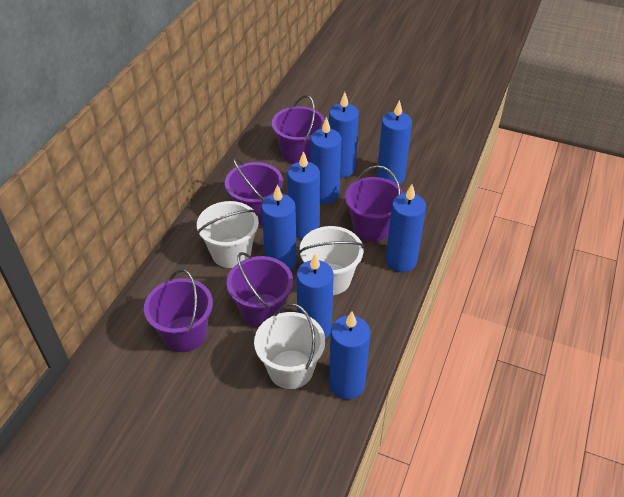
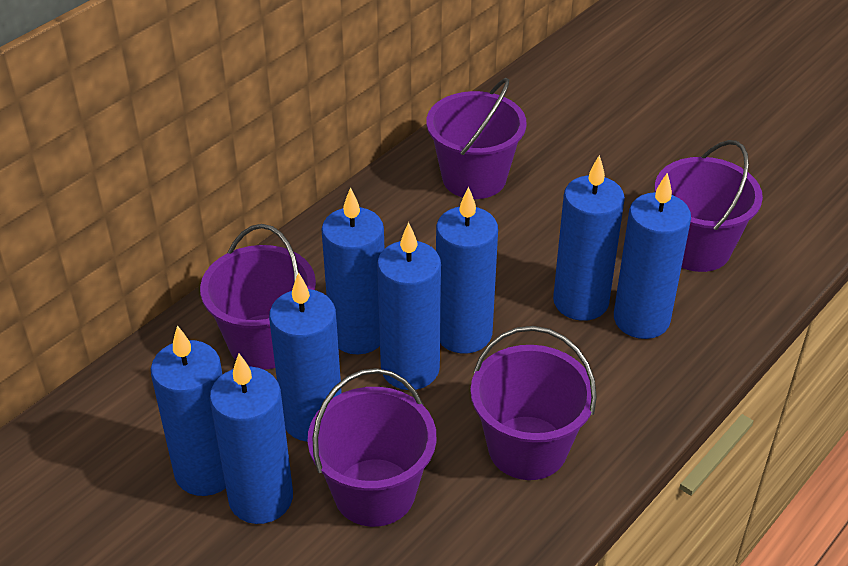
white bucket: [197,201,259,268] [254,303,325,389] [298,226,364,295] = 3 -> none = 0

